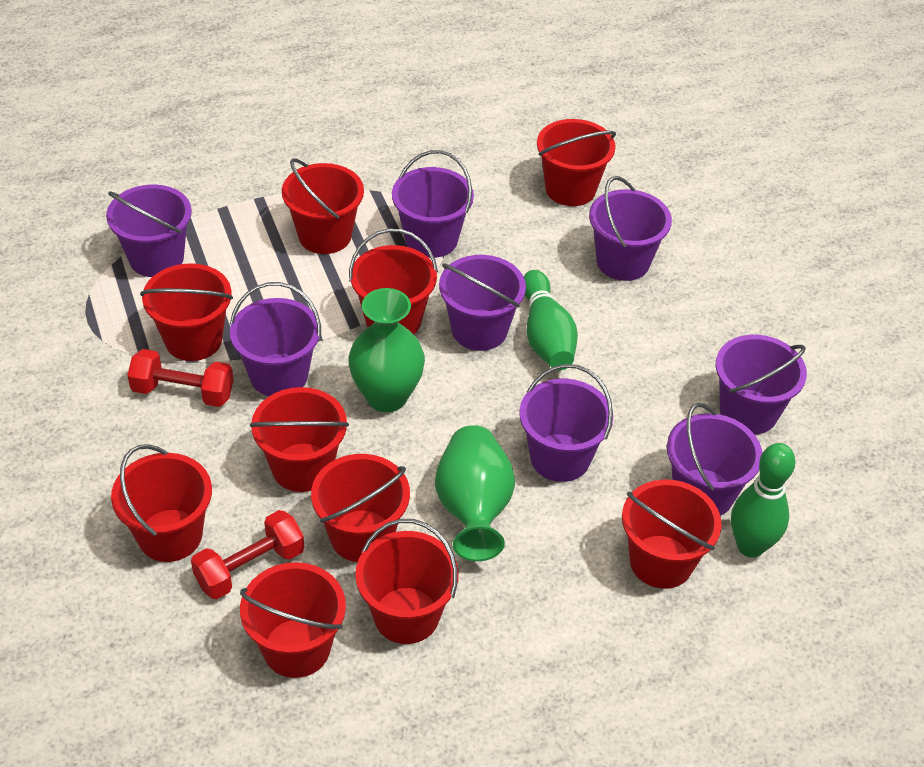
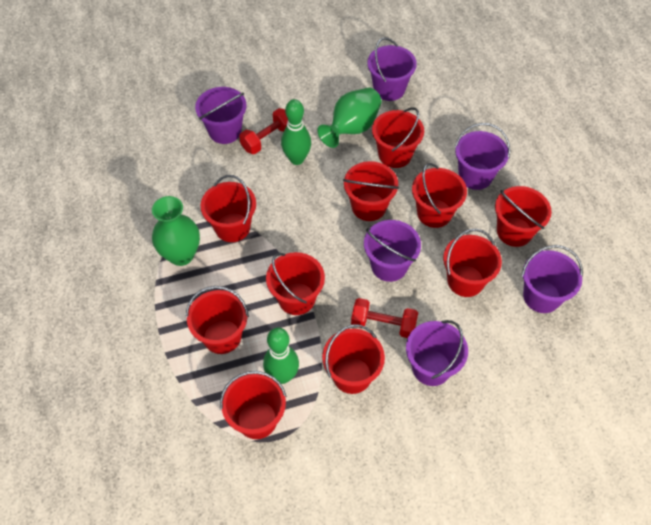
purple bucket: [106,185,192,277] [229,282,321,396] [392,150,474,258] [439,255,526,351] [519,364,613,482] [589,176,672,281] [667,403,762,516] [716,335,807,434] = 8 -> [195,87,247,144] [364,220,421,282] [367,37,417,101] [406,320,468,386] [455,123,510,190] [521,245,583,313] = 6

